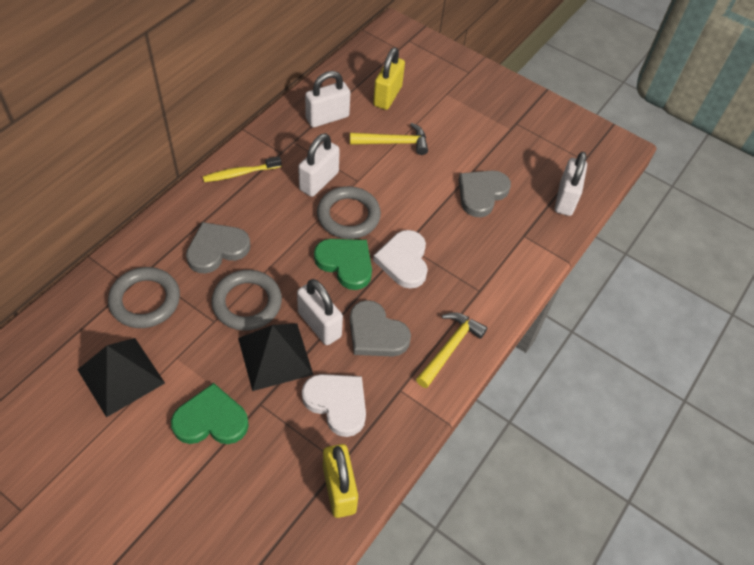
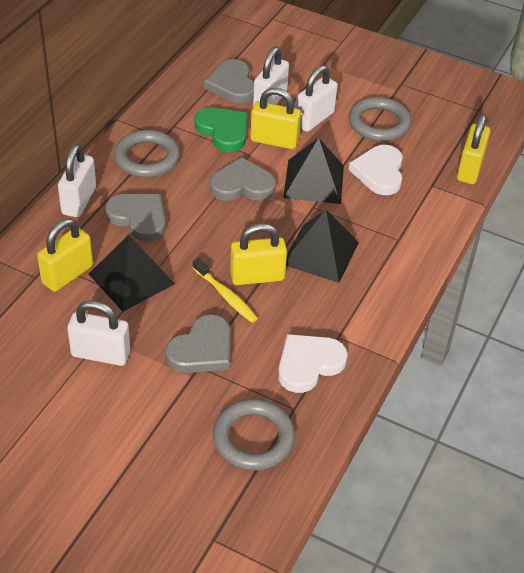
black pyramid: [77,338,165,417] [238,323,313,391] = 2 -> [89,235,175,312] [283,138,344,204] [286,210,359,283] = 3
green heart: [171,383,249,444] [314,239,372,290] = 2 -> [195,108,247,152] = 1
grey heart: [186,222,250,274] [350,300,411,356] [459,170,511,217] = 3 -> [105,194,166,242] [165,314,231,373] [204,59,254,103] [210,157,276,201] = 4
yellow hammer: [350,123,428,155] [416,312,488,388] = 2 -> none = 0
yellow padlock: [323,444,358,518] [373,48,405,110] = 2 -> [37,219,93,292] [230,223,287,285] [250,88,301,149] [457,114,490,184] = 4

